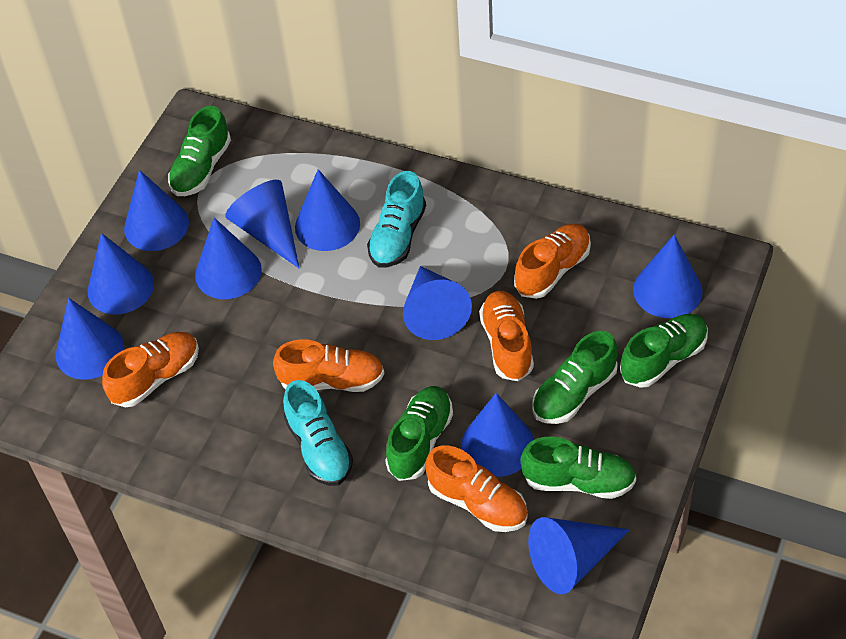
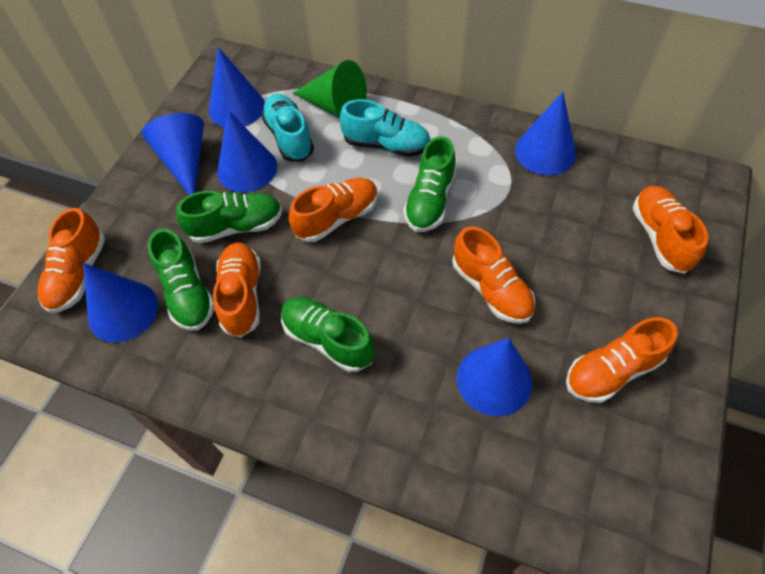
blue cone: [56,298,124,379] [88,233,154,314] [124,170,189,251] [195,218,262,299] [225,180,299,268] [295,169,360,251] [403,266,472,340] [461,393,534,477] [528,517,630,594] [633,235,703,318] = 10 -> [83,263,158,343] [142,113,204,195] [209,47,265,127] [217,110,277,192] [457,338,532,416] [515,92,576,175] = 6
green cone: none = 0 -> [293,60,367,118] = 1
green shoe: [168,106,231,196] [385,386,453,481] [520,437,636,499] [533,331,618,424] [620,314,708,388] = 5 -> [148,228,214,331] [176,191,282,243] [281,297,375,372] [403,136,456,232] = 4
orange shoe: [102,332,199,407] [273,339,384,392] [425,445,528,532] [479,291,534,381] [514,224,591,299] = 5 -> [37,208,105,313] [213,242,261,338] [289,178,378,242] [453,227,536,324] [566,317,678,403] [633,186,708,274] = 6

